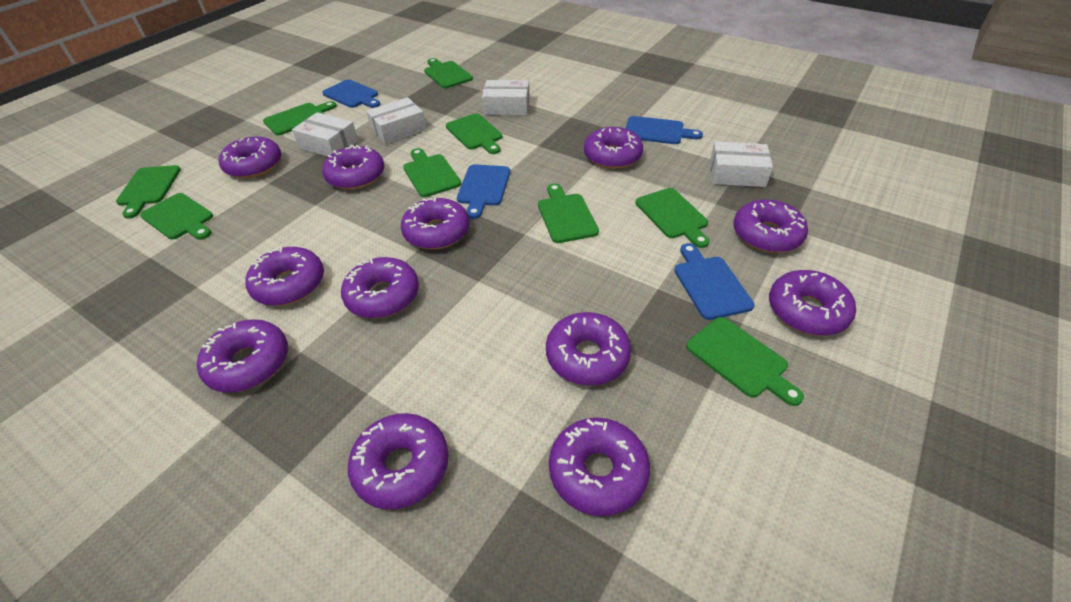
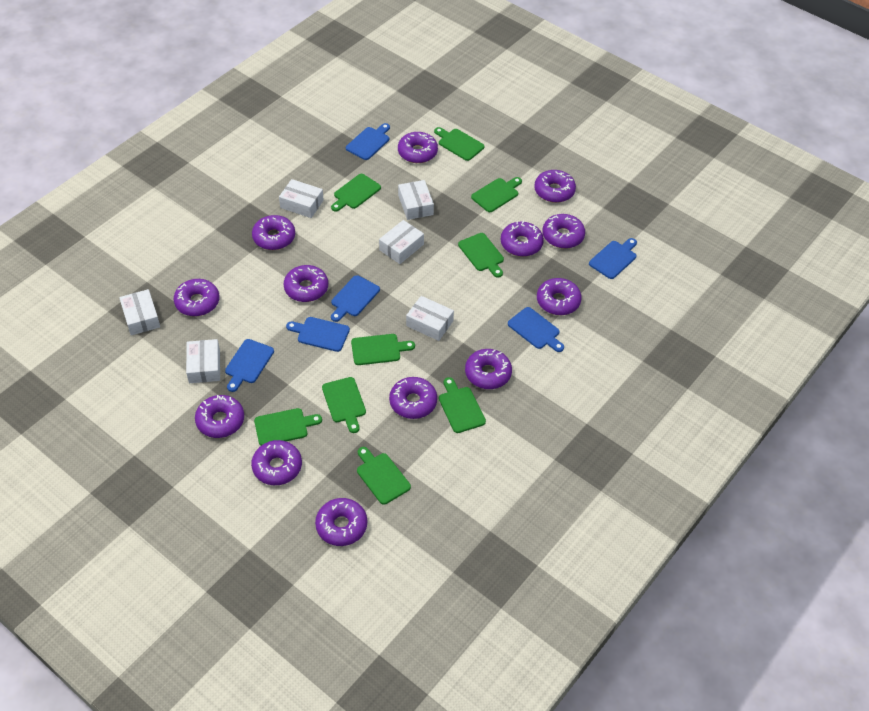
blue cutting board: [322,79,380,108] [457,164,510,219] [625,116,703,144] [674,243,755,320] = 4 -> [225,339,274,392] [286,317,350,352] [331,275,380,322] [346,123,390,160] [508,307,564,352] [589,238,637,279] = 6
purple donut: [197,319,288,393] [219,137,281,178] [245,247,324,306] [322,145,385,190] [341,257,419,318] [348,413,449,510] [401,197,470,250] [546,312,631,385] [549,418,650,516] [584,127,643,169] [733,199,808,253] [769,270,856,336] = 12 -> [174,279,219,316] [195,395,244,438] [251,440,302,485] [252,215,295,250] [283,265,328,302] [315,498,367,546] [389,377,437,419] [398,132,438,163] [465,349,512,389] [501,221,544,257] [534,170,576,203] [537,278,582,315] [542,214,585,249] = 13
white box: [292,112,358,157] [366,97,427,144] [482,80,530,115] [710,142,773,187] = 4 -> [119,289,160,335] [186,339,220,383] [279,179,324,218] [379,220,424,264] [398,180,434,220] [406,296,454,341] = 6

